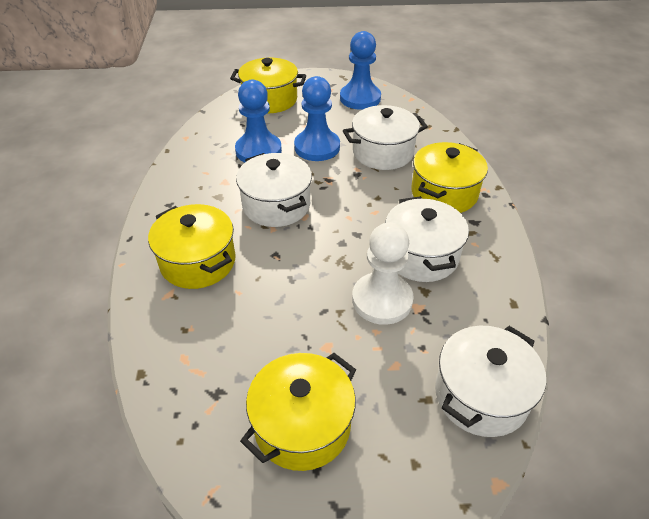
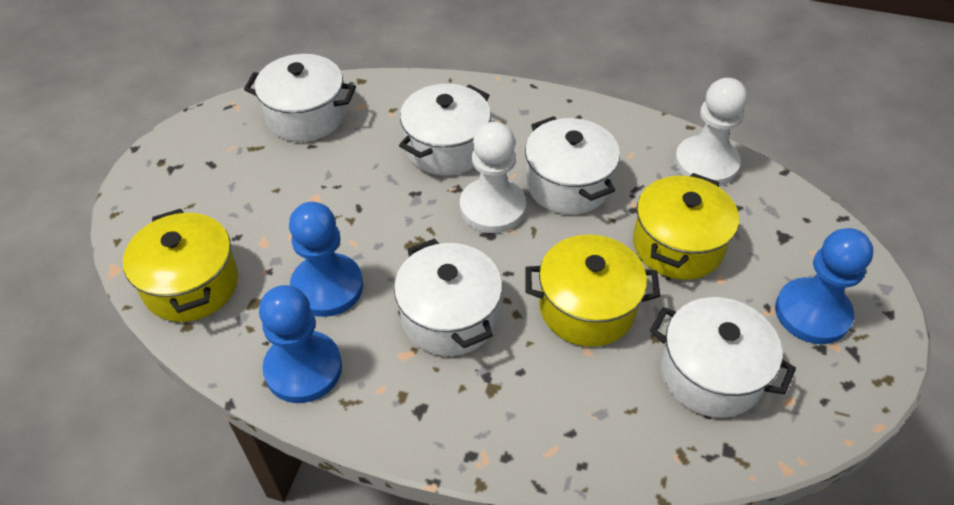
white pawn: [352,223,414,325] = 1 -> [460,122,526,233] [674,78,747,186] = 2
white pot: [236,153,312,227] [343,105,428,170] [385,196,469,282] [435,326,546,437] = 4 -> [244,54,356,142] [394,238,502,356] [399,84,491,176] [525,116,620,215] [650,297,796,418] = 5
yellow pot: [148,204,236,289] [230,58,306,113] [240,353,356,471] [411,142,488,213] = 4 -> [123,209,238,322] [526,235,660,347] [633,173,739,280] = 3

